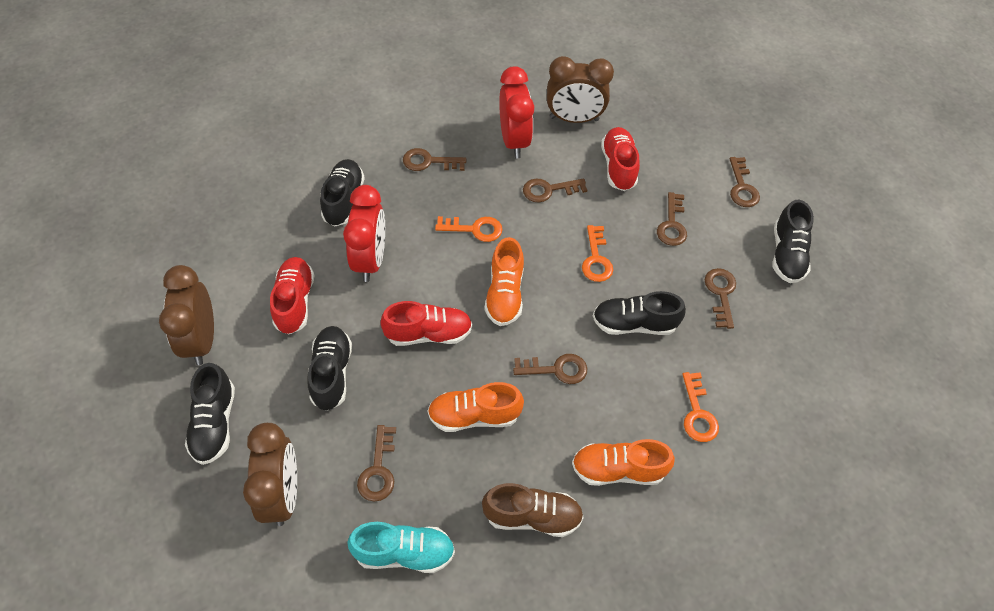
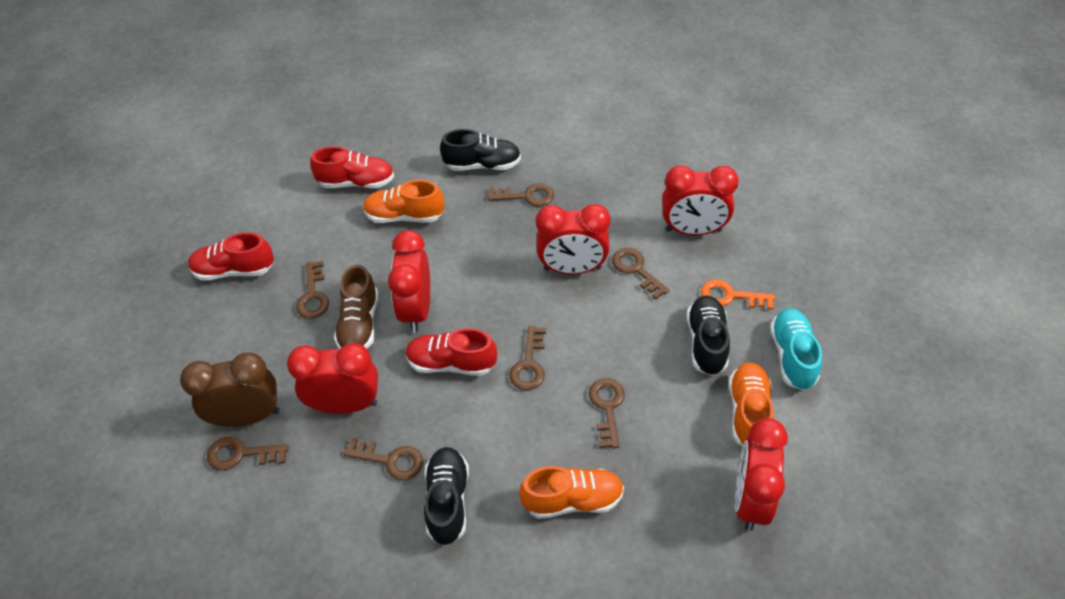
black shoe: [185,363,235,465] [307,326,352,411] [320,159,365,227] [593,291,686,335] [773,200,814,283] = 5 -> [424,447,469,545] [440,129,521,171] [687,295,730,376] = 3
brown clock: [159,265,214,365] [243,423,297,526] [547,56,614,123] = 3 -> [180,353,279,427] = 1
orange key: [435,216,503,242] [582,225,613,282] [682,372,719,442] = 3 -> [701,279,775,310] = 1
red clock: [343,185,385,282] [499,66,534,158] = 2 -> [287,343,378,414] [388,230,430,333] [536,204,611,274] [662,166,739,235] [735,418,788,531] = 5

